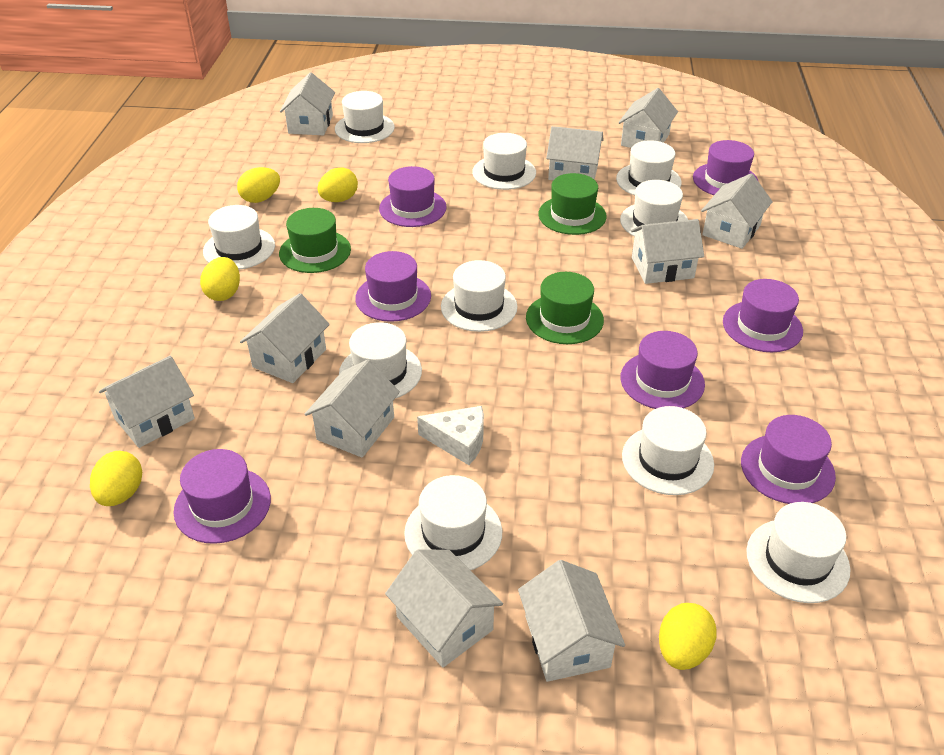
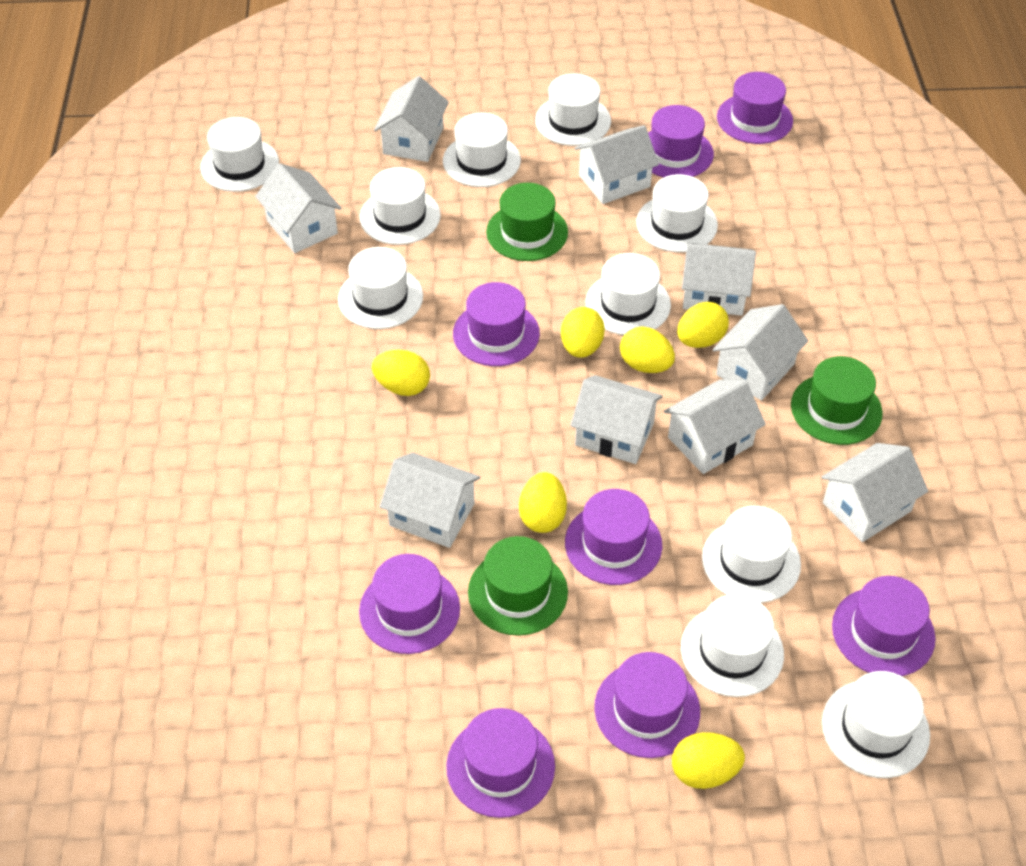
purple hat: [174,449,271,544] [355,251,431,322] [379,166,447,227] [620,331,705,409] [693,140,759,195] [723,279,803,352] [741,415,836,504] = 7 -> [359,554,460,654] [446,708,555,818] [453,282,540,366] [565,489,662,585] [594,652,700,758] [648,105,714,177] [717,72,793,144] [832,576,936,676] = 8
white cheese: [417,406,484,465] = 1 -> none = 0
white house: [99,356,195,448] [240,293,330,383] [280,72,335,135] [304,360,400,458] [385,549,503,668] [518,560,625,682] [546,126,604,180] [618,88,678,148] [631,219,704,284] [701,173,773,249] = 10 -> [255,163,342,253] [374,76,449,162] [380,453,480,548] [570,375,663,464] [574,125,659,204] [664,379,766,474] [682,243,756,316] [713,304,808,401] [821,443,928,542] = 9
yellow egg: [90,451,142,506] [200,257,240,301] [237,167,280,203] [317,167,358,202] [659,603,717,670] = 5 -> [372,350,430,396] [519,472,567,533] [561,307,605,358] [620,327,675,373] [672,732,745,789] [677,302,729,348] = 6

